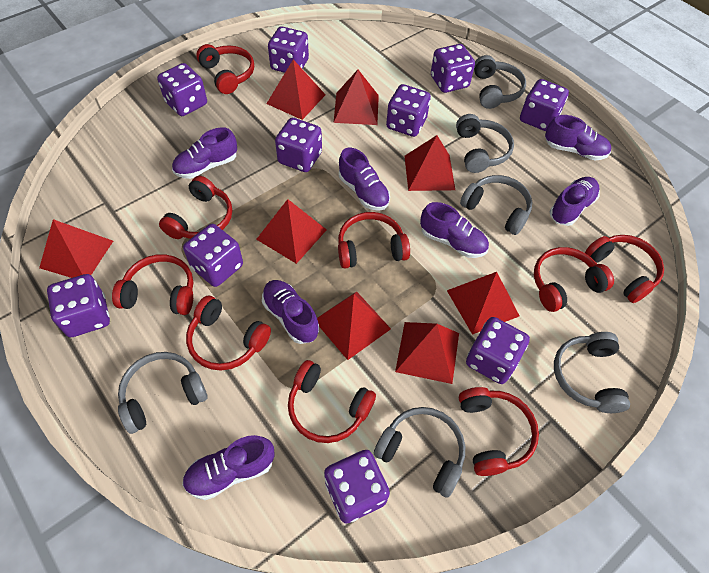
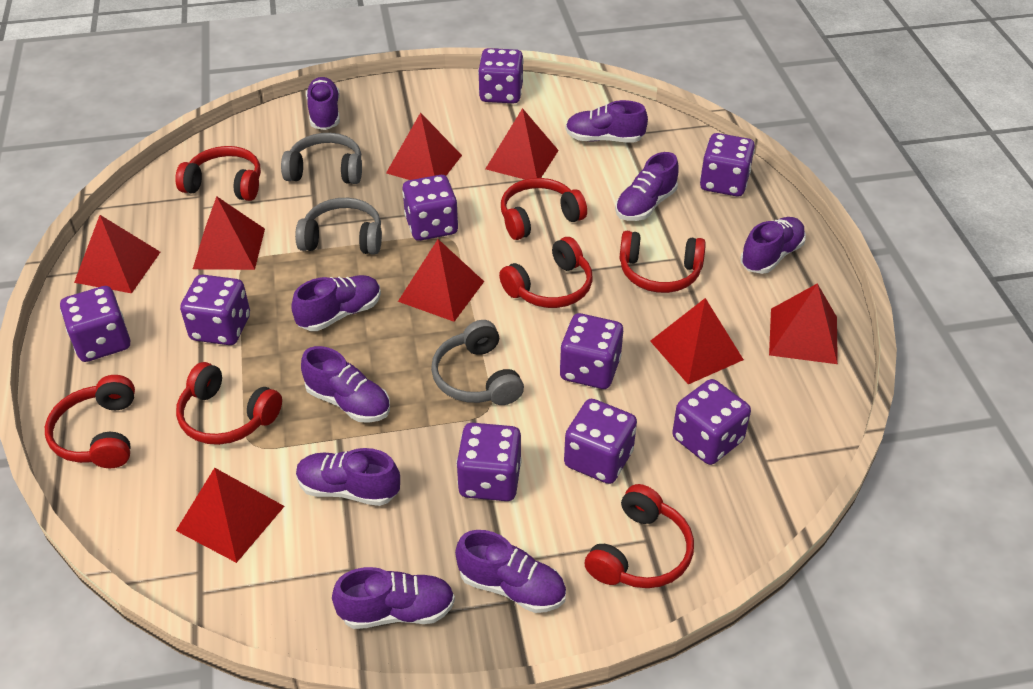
grey headphones: [118,352,208,434] [374,407,465,498] [456,114,514,173] [460,175,532,235] [474,55,526,109] [554,332,630,413] = 6 -> [281,133,362,184] [295,198,382,255] [431,320,524,405] = 3
purple dice: [47,274,110,337] [157,63,207,116] [183,224,243,287] [268,26,309,73] [275,118,322,172] [324,450,390,524] [386,84,431,137] [431,44,475,93] [466,317,530,384] [520,79,569,131] = 10 -> [60,286,130,362] [180,275,250,345] [402,175,458,241] [456,423,522,501] [478,48,524,103] [560,313,623,389] [564,399,637,484] [672,379,751,465] [700,133,755,196] = 9
purple shoe: [172,127,237,179] [182,435,275,500] [262,280,319,344] [339,148,390,211] [420,202,489,258] [545,115,611,160] [550,177,600,226] = 7 -> [291,275,381,331] [296,448,400,506] [301,346,390,423] [306,77,340,130] [332,567,455,629] [455,530,566,613] [566,100,648,143] [615,152,679,221] [740,217,806,274] = 9
red headphones: [112,254,193,315] [159,176,232,239] [186,296,271,370] [196,44,254,94] [288,360,376,443] [338,212,410,269] [459,387,539,476] [534,247,614,312] [585,235,664,303] = 9 -> [45,375,135,468] [175,146,261,201] [176,362,282,445] [499,237,593,308] [501,178,587,240] [585,484,694,588] [619,231,706,293] = 7

